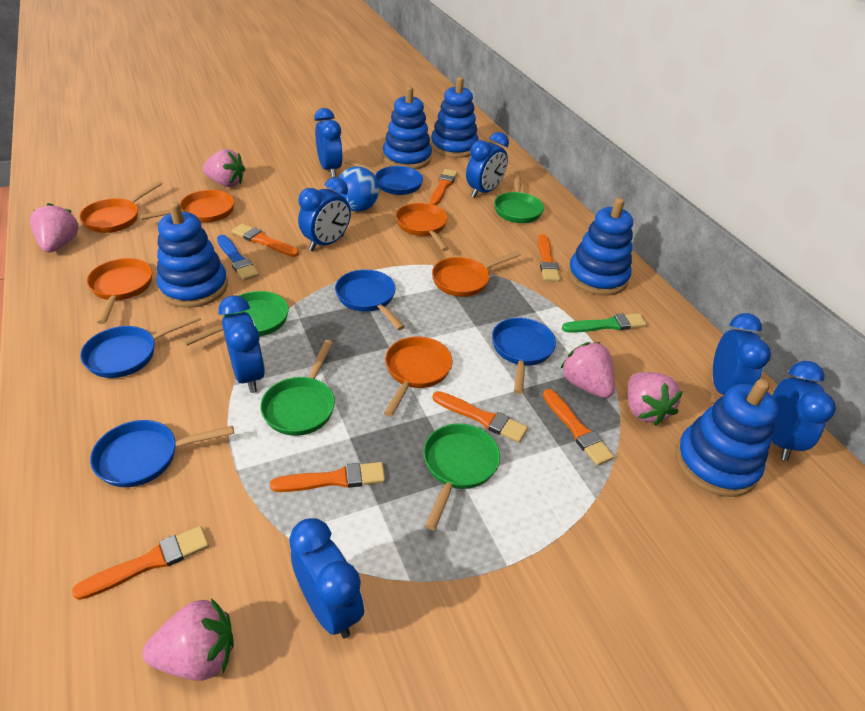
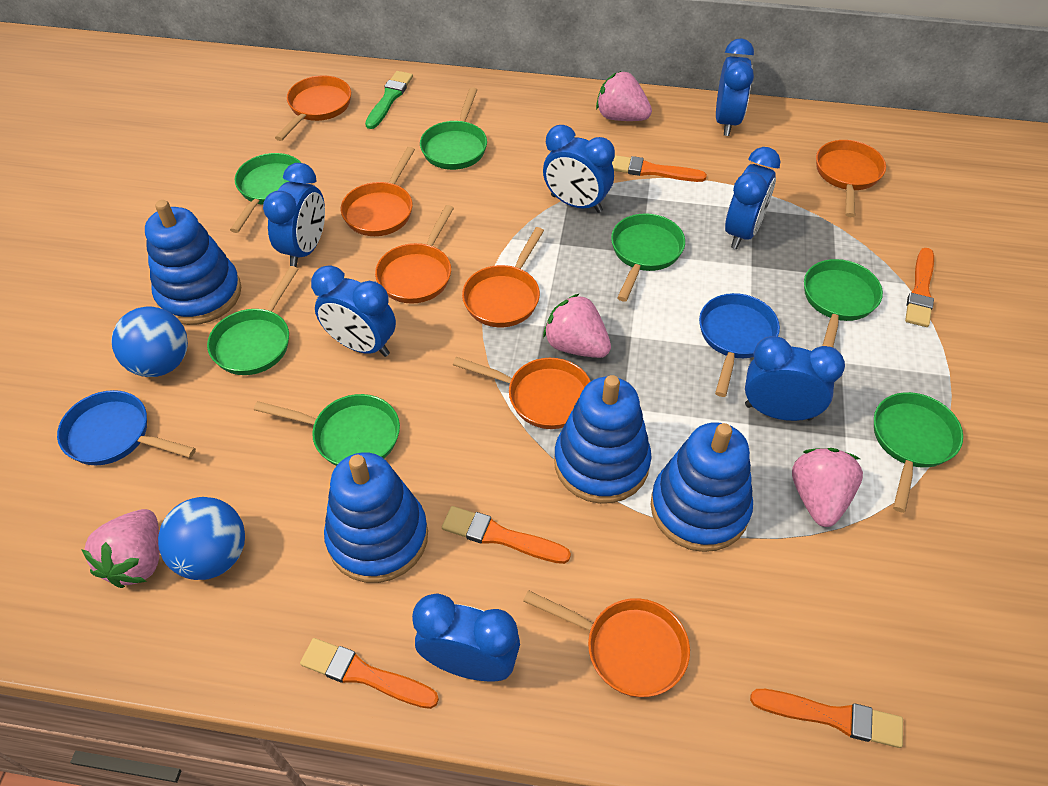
blue ball: [337,166,380,211] = 1 -> [111,306,188,377] [158,497,245,580] = 2
blue brush: [217,235,259,281] = 1 -> none = 0
blue pan: [80,314,201,378] [90,420,234,487] [335,269,405,330] [345,159,423,195] [492,318,556,394] = 5 -> [57,390,196,465] [699,293,780,397] = 2
blue stacking toy: [157,202,228,308] [383,86,432,169] [431,77,479,158] [568,198,633,296] [676,379,778,497] = 5 -> [145,200,241,325] [324,452,428,583] [554,375,651,504] [651,422,753,552] = 4
green pan: [182,291,289,346] [260,340,335,436] [423,423,500,530] [494,171,544,223] = 4 -> [207,266,298,375] [230,153,301,233] [254,394,400,466] [420,87,487,170] [611,213,685,302] [804,259,883,347] [874,392,963,513] = 7
orange brush: [72,526,209,600] [232,224,299,257] [270,462,385,492] [430,169,458,205] [432,391,528,443] [538,234,560,282] [543,389,614,466] = 7 -> [300,638,439,709] [442,506,571,564] [612,155,707,182] [750,689,903,748] [905,248,934,327] = 5
orange pan: [79,181,162,233] [87,258,152,324] [140,190,234,223] [384,336,453,417] [396,203,449,251] [432,251,521,297] = 6 -> [275,75,351,141] [341,147,415,236] [375,205,454,304] [453,357,591,429] [462,227,544,327] [523,590,690,697] [816,140,886,217] = 7
pink strawberry: [30,203,79,252] [142,598,234,681] [203,149,246,187] [560,342,615,398] [628,372,683,426] = 5 -> [81,509,160,588] [543,293,611,358] [596,71,652,121] [792,448,863,527] = 4

